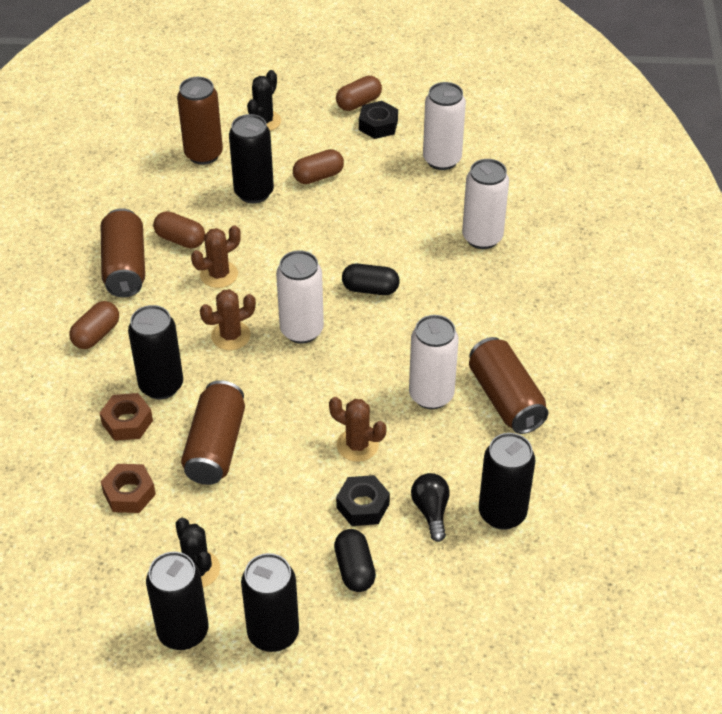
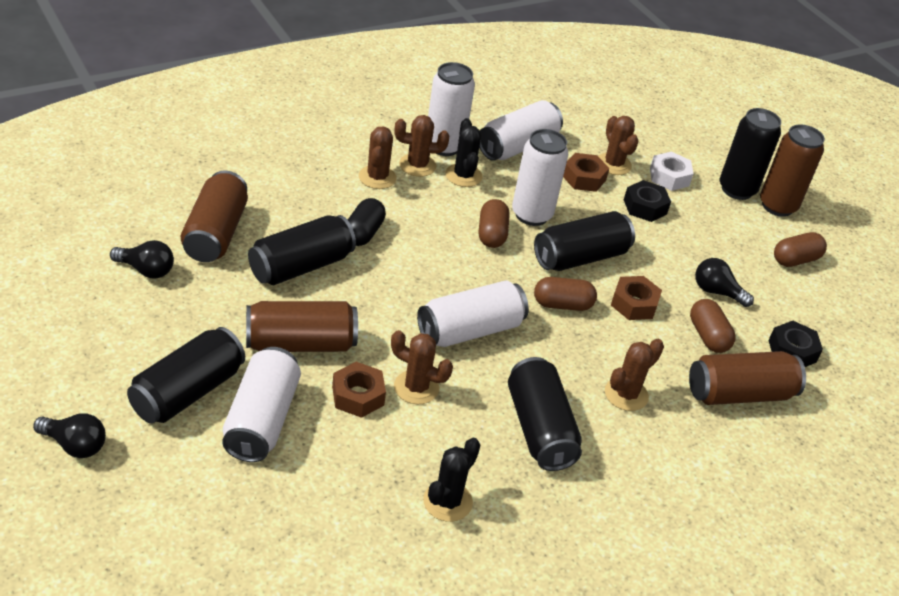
black capsule: [334,529,376,592] [342,264,399,295] = 2 -> [348,198,386,246] = 1
black light bulb: [411,473,450,542] = 1 -> [33,413,106,458] [110,240,174,279] [695,258,754,307] = 3
brown cactus: [191,225,241,288] [200,289,256,350] [329,397,387,462] = 3 -> [359,127,397,189] [391,330,453,404] [395,115,449,177] [598,116,639,175] [605,339,664,411] = 5
brown nut: [100,393,153,441] [101,464,156,513] = 2 -> [332,362,386,418] [563,153,609,192] [611,276,662,320] = 3
white can: [276,250,324,344] [409,315,459,409] [423,82,466,170] [462,159,509,249] = 4 -> [222,347,301,462] [417,280,529,347] [428,62,475,156] [479,100,563,161] [512,129,568,226] = 5
white nut: none = 0 -> [650,152,693,191] = 1

